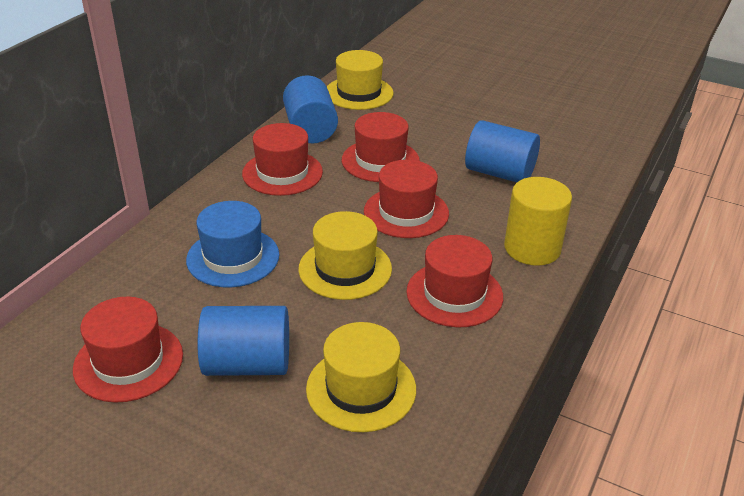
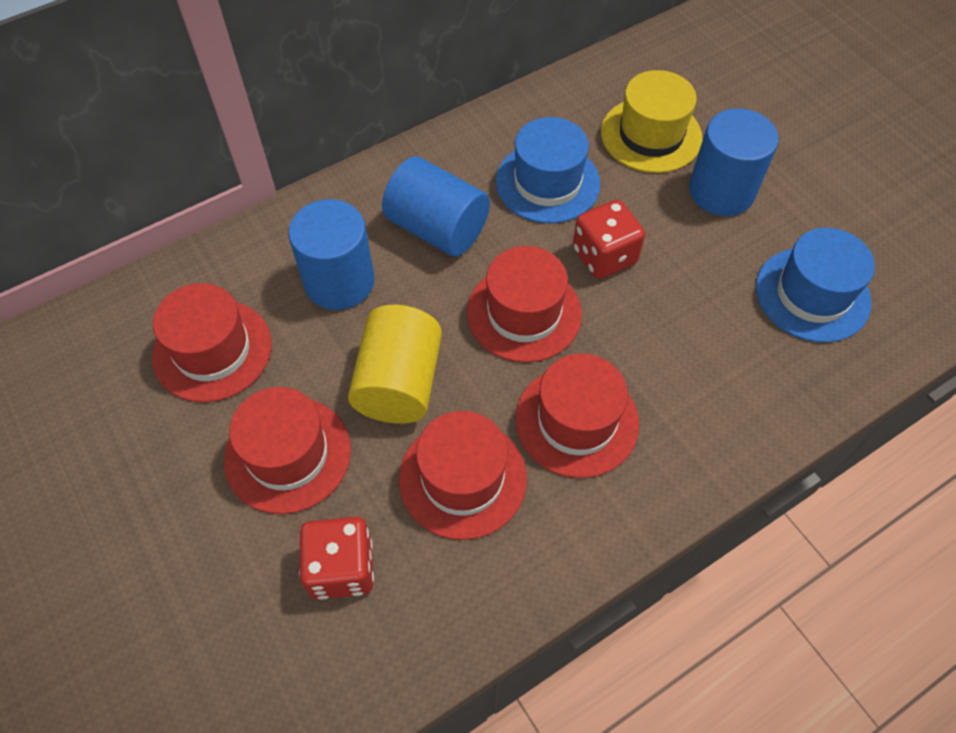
blue hat: [186,201,280,287] = 1 -> [496,117,600,223] [756,228,875,343] = 2
red dice: none = 0 -> [299,517,374,600] [573,200,645,279] = 2
yellow hat: [298,211,392,300] [306,322,416,432] [327,50,394,110] = 3 -> [601,70,702,173] = 1

